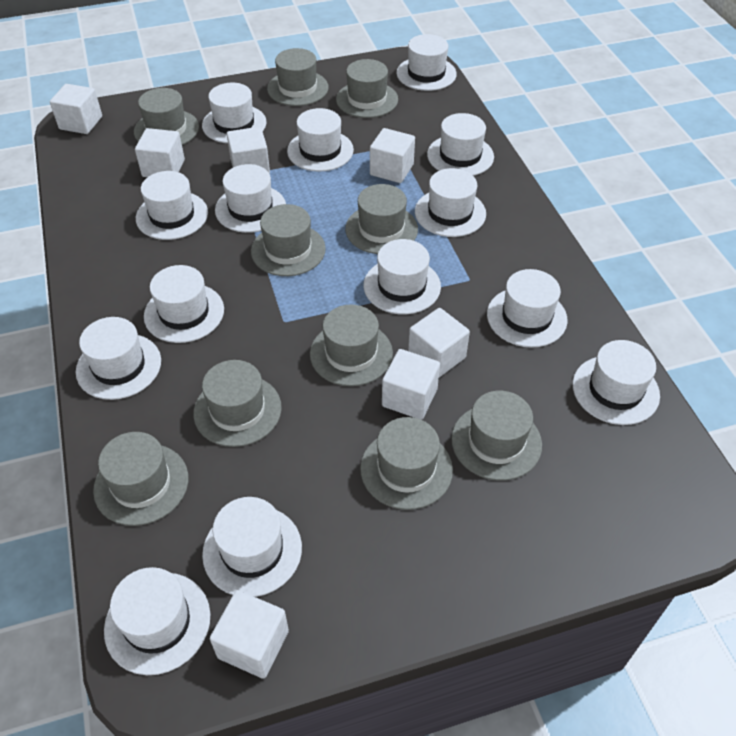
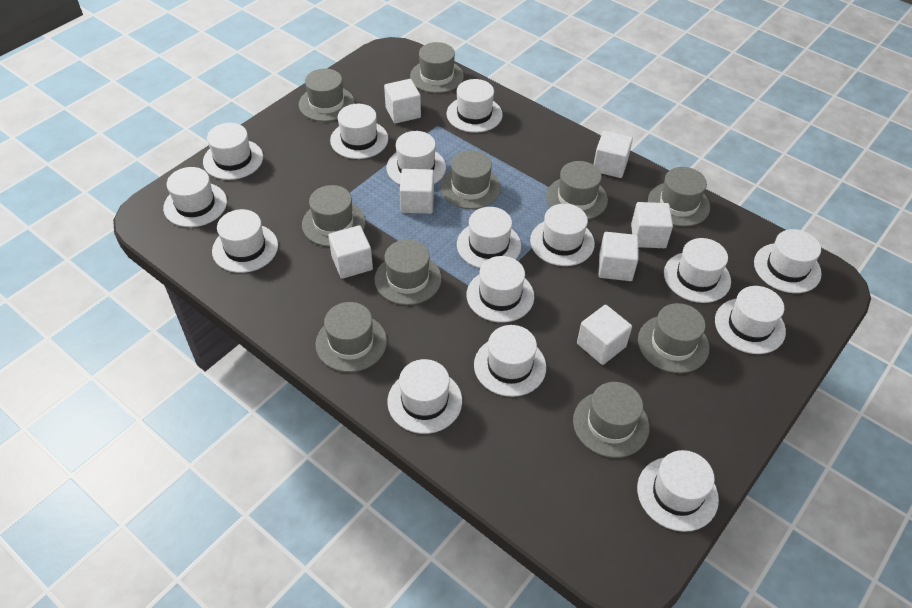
white hat: [76,317,161,400] [104,567,210,675] [136,171,208,240] [144,265,224,343] [202,83,266,143] [202,497,302,597] [215,164,286,233] [287,108,354,172] [364,239,441,314] [396,34,457,91] [415,168,486,237] [427,113,494,176] [487,269,568,348] [573,340,660,425] = 14 -> [163,167,227,227] [203,123,263,180] [212,209,278,273] [330,104,388,159] [387,131,446,185] [387,359,462,434] [446,79,503,133] [457,207,521,268] [467,256,534,323] [474,325,546,397] [530,204,595,266] [637,450,719,532] [664,238,731,303] [715,286,786,354] [754,229,822,293] = 15

